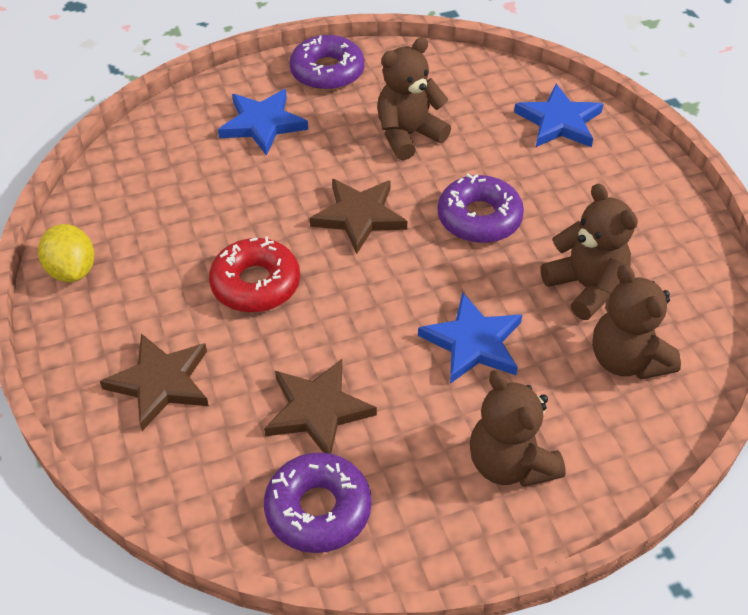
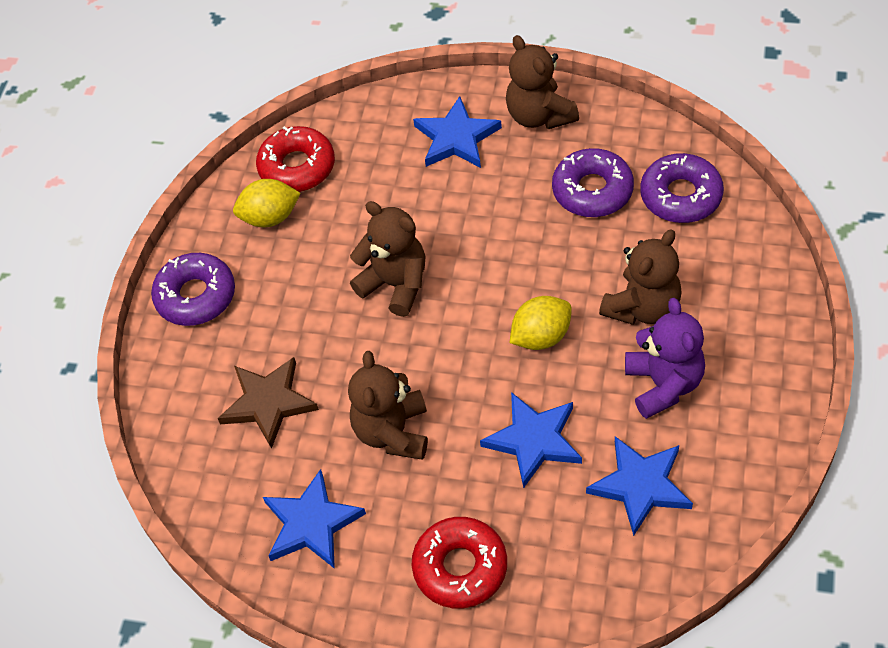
blue star: [218,89,308,156] [418,292,522,384] [514,84,603,147] = 3 -> [263,469,366,569] [413,96,502,168] [480,392,582,488] [586,436,693,536] = 4
brown star: [100,333,209,431] [264,359,377,454] [310,179,407,254] = 3 -> [218,357,319,449] = 1
purple teddy bear: none = 0 -> [625,298,705,419] = 1
red donut: [209,236,300,313] = 1 -> [256,126,335,192] [412,517,507,609] = 2
yellow lemon: [38,224,94,282] = 1 -> [233,179,301,227] [510,296,572,350] = 2

